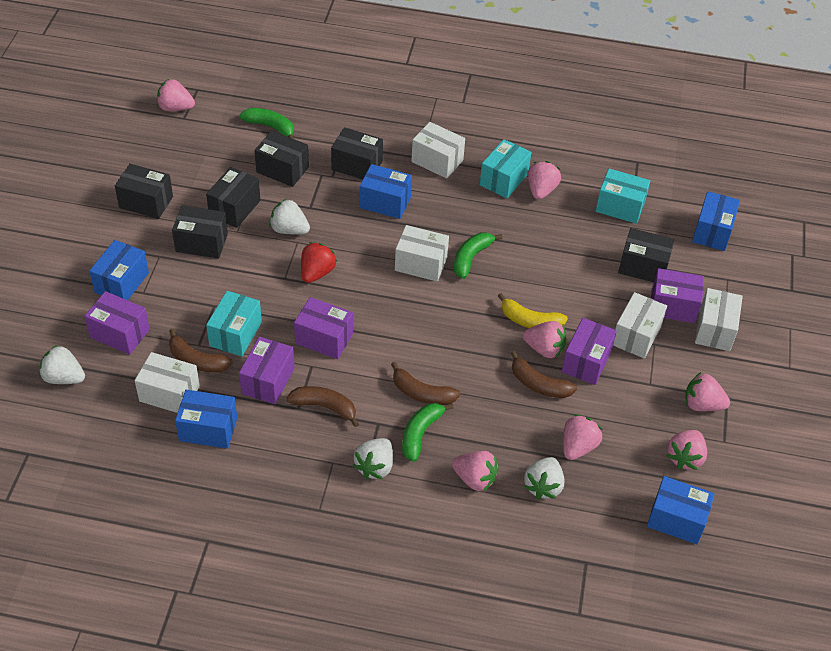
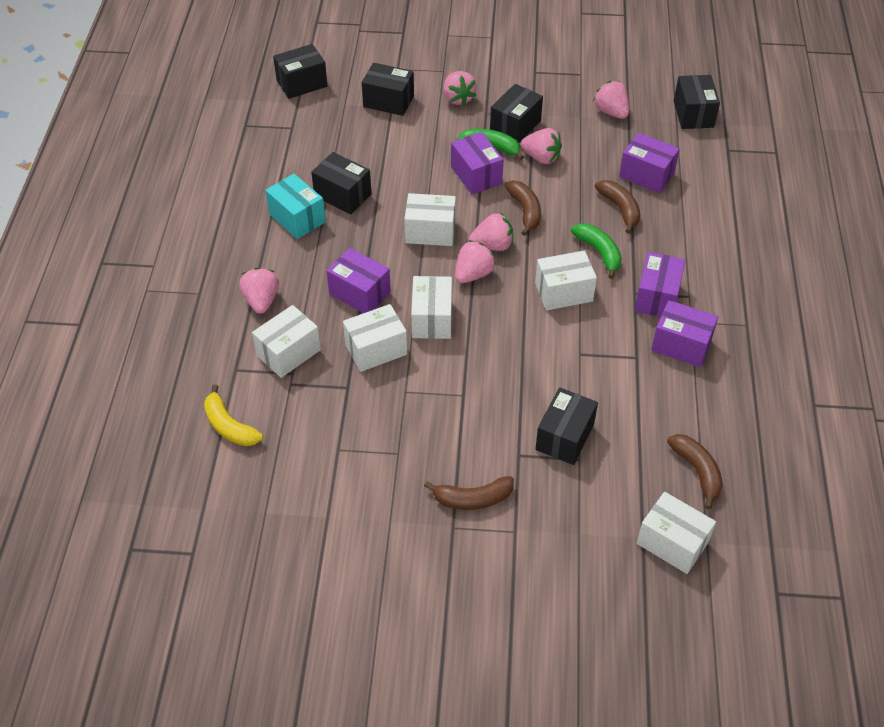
blue box: [89,240,149,300] [175,390,237,449] [360,164,412,219] [647,476,715,544] [692,191,740,251] = 5 -> none = 0
green banana: [240,108,294,139] [402,403,453,462] [454,233,502,279] = 3 -> [457,129,524,160] [571,224,622,279] = 2
pink strawberry: [157,79,195,111] [452,451,499,492] [523,321,566,358] [528,161,561,200] [563,414,602,460] [667,430,707,470] [685,372,730,411] = 7 -> [239,267,279,314] [443,71,477,106] [455,240,496,283] [469,213,513,251] [521,128,562,164] [593,81,629,119] = 6
red strawberry: [301,242,337,283] = 1 -> none = 0
turquoise box: [206,291,262,357] [480,139,531,198] [596,169,650,224] = 3 -> [265,174,326,239] = 1
white box: [135,352,200,413] [395,225,449,282] [411,122,465,179] [613,292,667,358] [695,288,743,351] = 5 -> [252,305,321,378] [343,304,407,372] [404,193,456,246] [411,276,452,339] [535,250,597,310] [637,492,716,574] = 6
white strawberry: [39,345,85,384] [269,199,310,235] [353,438,393,479] [524,457,564,500] = 4 -> none = 0

